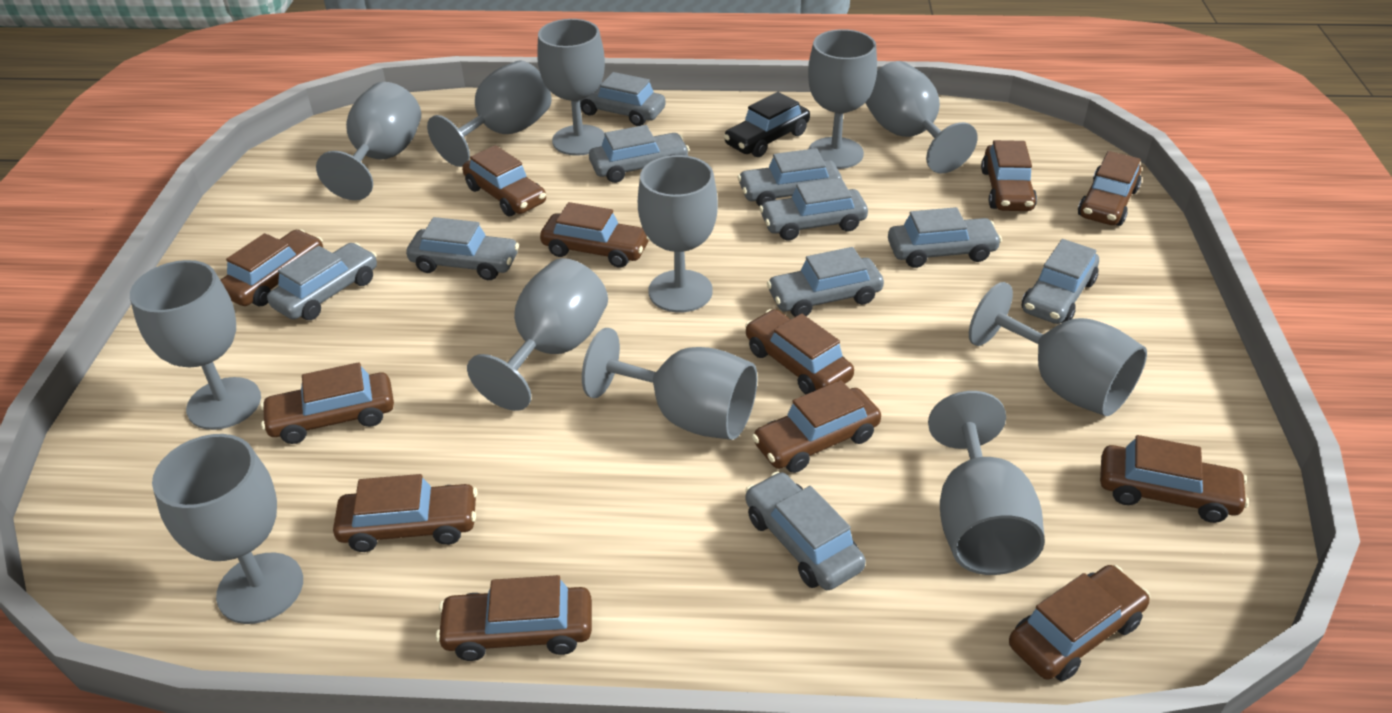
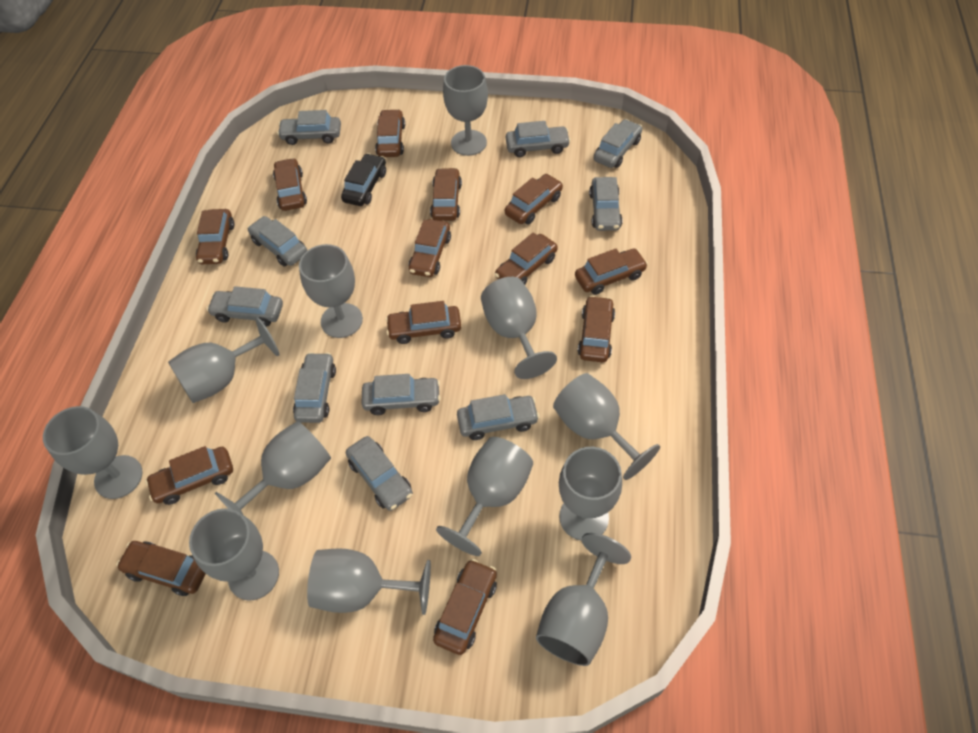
brown car: [220,229,323,306] [260,362,394,444] [333,474,478,552] [436,575,592,661] [462,145,546,217] [540,202,649,268] [745,309,854,395] [752,380,881,473] [981,140,1037,211] [1009,565,1150,681] [1078,151,1142,226] [1100,435,1249,523] = 12 -> [116,541,206,596] [145,446,233,505] [196,209,235,264] [273,158,307,211] [375,109,405,157] [386,301,461,344] [408,219,451,277] [430,168,462,221] [433,559,497,655] [495,233,558,285] [505,174,563,224] [575,248,648,295] [578,296,615,362] = 13

